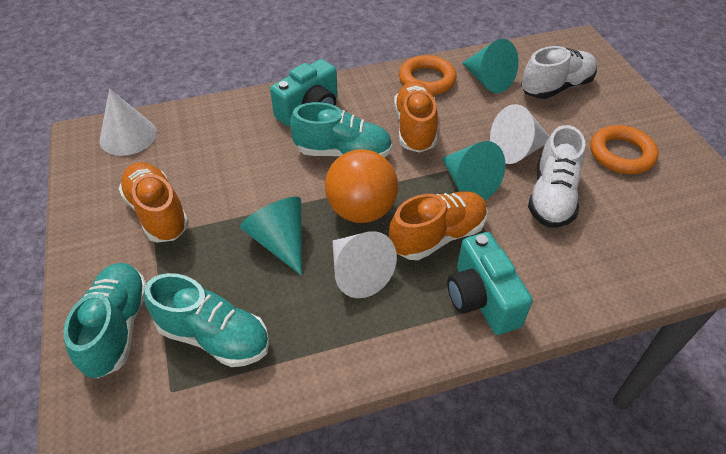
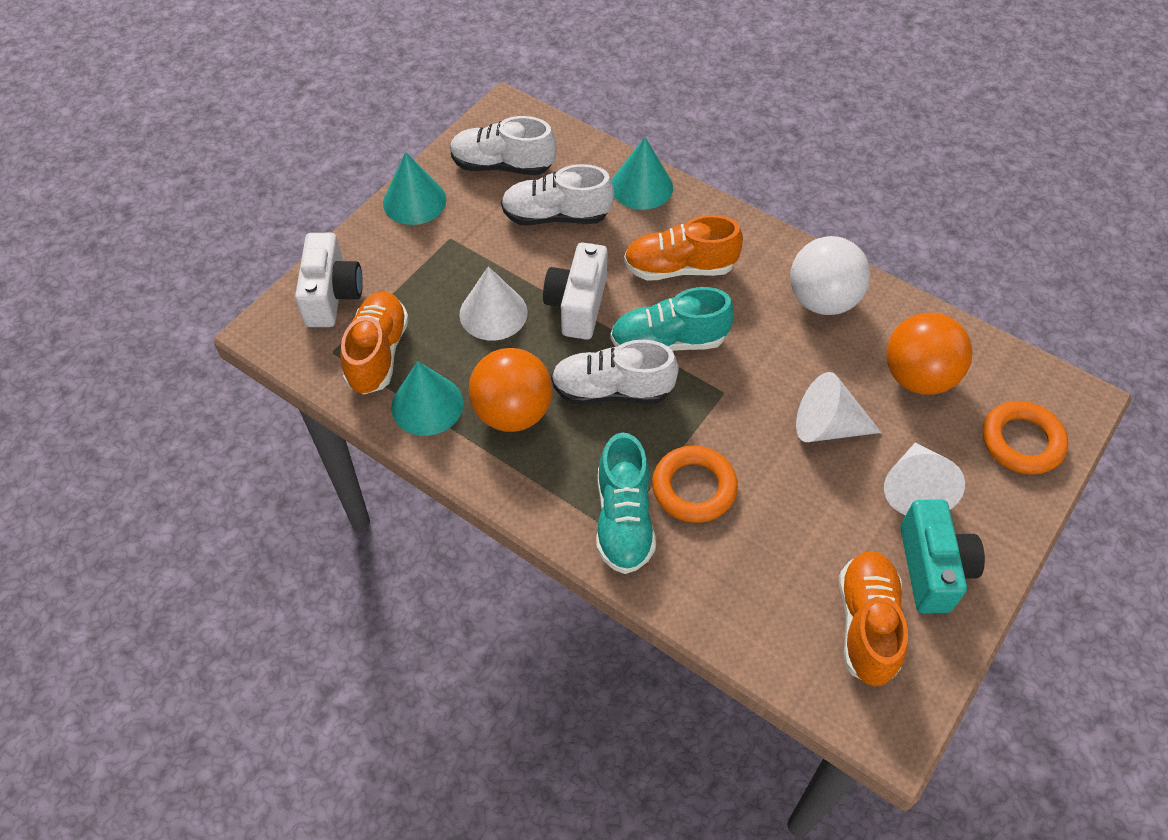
orange ball: [325,149,398,223] = 1 -> [468,348,552,432] [886,312,972,395] = 2
turquoise camera: [270,59,338,127] [447,232,533,335] = 2 -> [900,500,985,614] = 1
turquoise shoe: [63,263,146,379] [144,273,269,367] [290,102,392,157] = 3 -> [596,432,656,574] [610,287,734,351] = 2
white ball: none = 0 -> [790,236,870,315] = 1
white camera: none = 0 -> [295,233,363,327] [543,242,608,340] = 2
white shoe: [521,46,597,99] [528,125,585,228] = 2 -> [450,116,557,175] [501,164,614,226] [551,340,679,405] = 3

